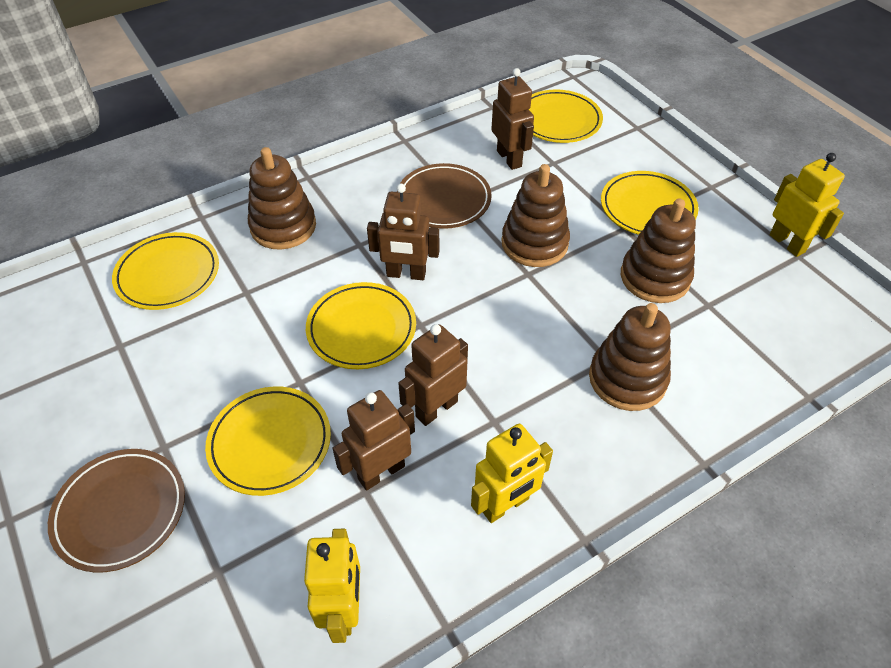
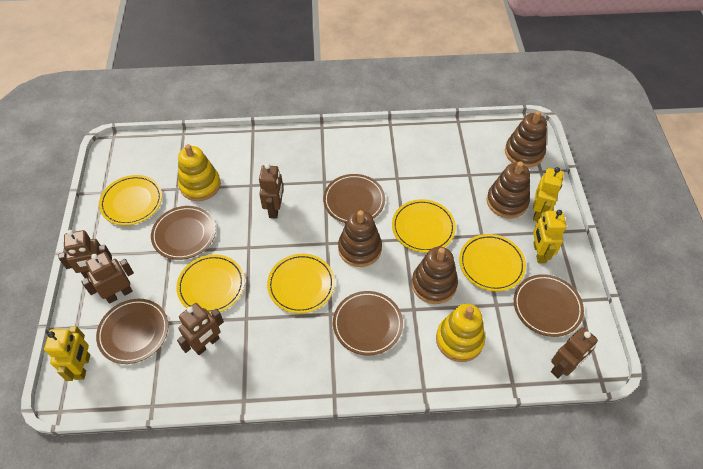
brown plate: [48,449,185,573] [397,163,492,229] = 2 -> [96,299,169,364] [151,206,216,260] [323,174,385,223] [333,291,403,355] [514,274,584,337] = 5
brown robot: [332,390,415,490] [367,184,439,280] [398,324,468,426] [491,68,534,170] = 4 -> [59,230,112,278] [82,252,134,304] [177,303,224,355] [259,164,284,219] [551,327,598,378] = 5
yellow stacking toy: none = 0 -> [178,144,221,201] [436,304,485,362] = 2

